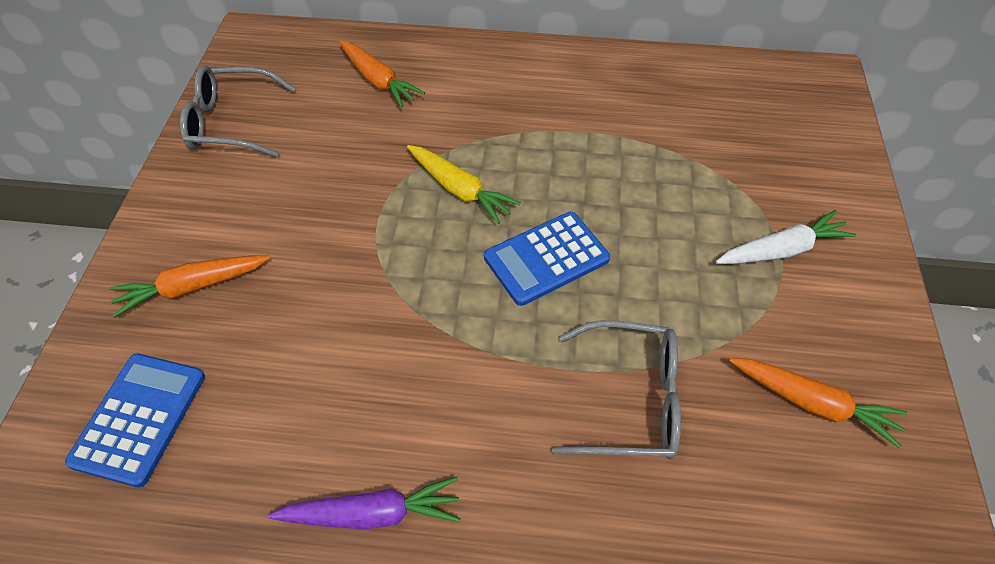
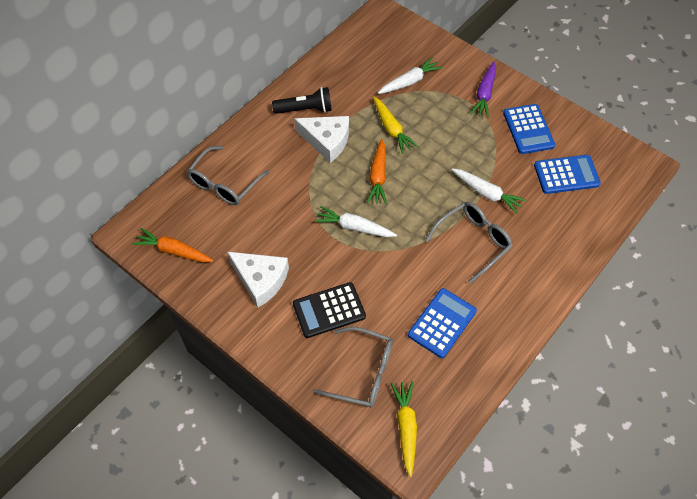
black calculator: none = 0 -> [293,282,366,338] = 1
black flashlight: none = 0 -> [272,87,332,114] = 1
blue calculator: [65,353,205,488] [484,212,610,306] = 2 -> [408,288,477,358] [503,104,555,154] [534,155,601,194] = 3
grey glasses: [180,65,296,157] [552,320,681,460] = 2 -> [187,146,270,205] [313,327,393,408] [425,202,513,284] = 3
orange carrot: [110,256,270,318] [339,40,425,108] [729,358,907,448] = 3 -> [132,228,213,262] [367,139,387,204] = 2
white carrot: [716,210,857,264] = 1 -> [315,206,397,237] [378,57,443,94] [451,168,527,214] = 3
white cheese: none = 0 -> [227,252,289,308] [294,116,349,163] = 2
yellow carrot: [407,145,520,224] = 1 -> [373,97,418,154] [391,381,417,477] = 2

